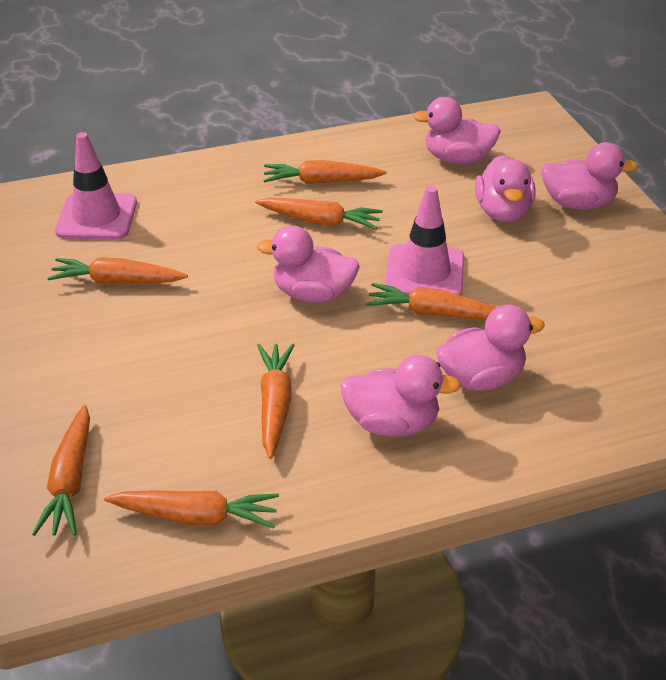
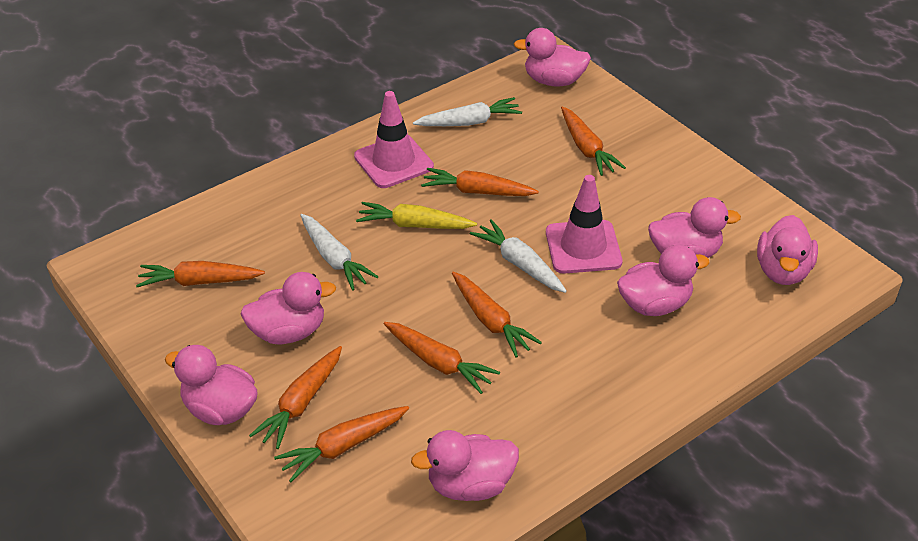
pink duck: [257,225,360,303] [340,355,461,436] [413,97,501,164] [436,305,545,391] [475,155,536,222] [541,142,638,210] = 6 -> [165,345,258,425] [240,272,336,344] [411,430,519,501] [514,28,591,86] [617,245,709,316] [648,197,741,258] [757,215,818,285] = 7
white carrot: none = 0 -> [300,214,378,291] [413,97,522,126] [470,220,567,293] = 3
yellow carrot: none = 0 -> [356,202,477,229] = 1

